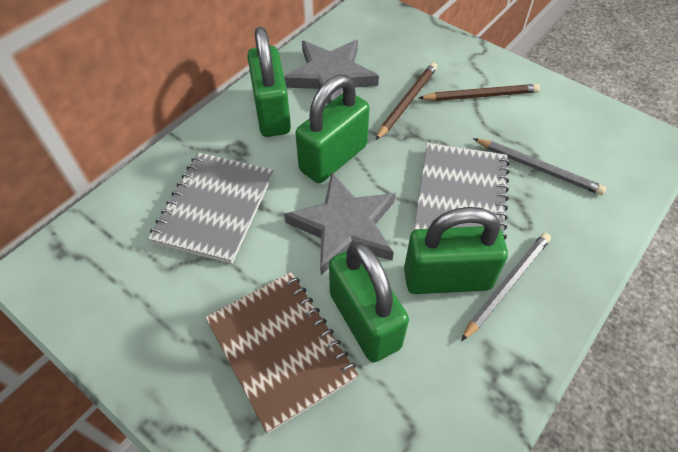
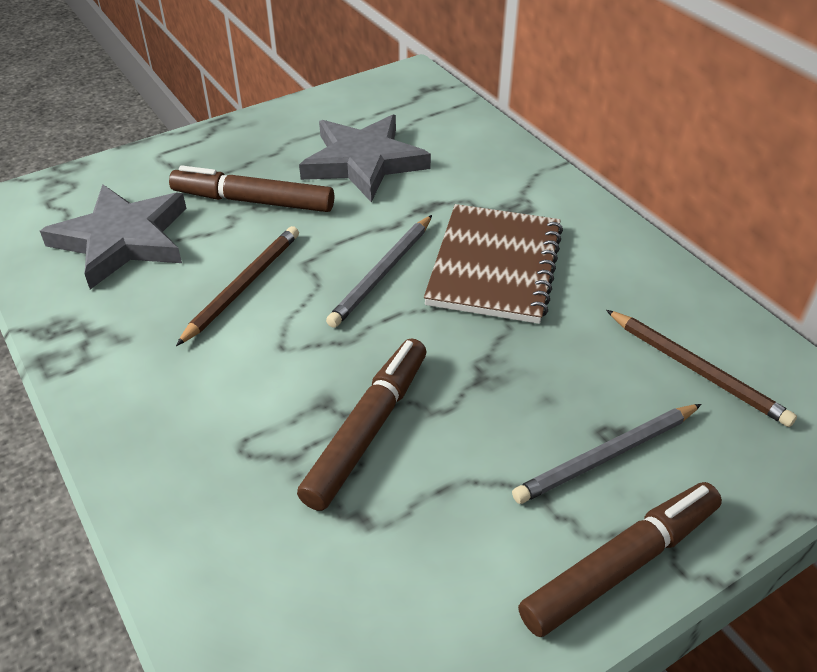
brown marker: none = 0 -> [169,166,334,212] [297,338,426,511] [518,482,722,637] = 3
green padlock: [247,27,291,137] [295,75,370,183] [329,242,409,363] [404,207,508,294] = 4 -> none = 0
grey notebook: [148,152,273,264] [414,143,510,239] = 2 -> none = 0

